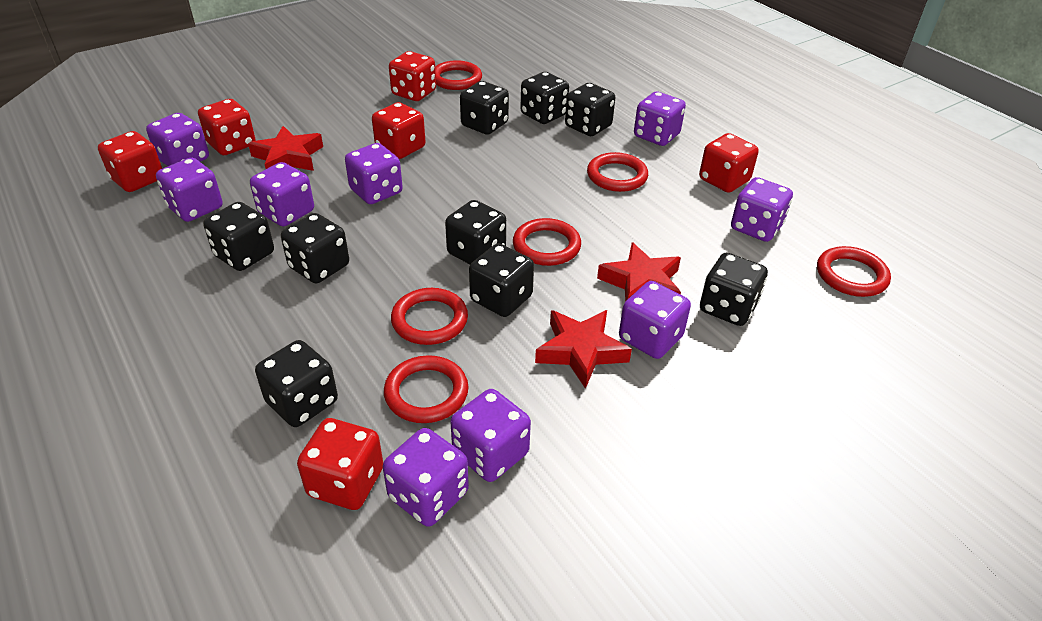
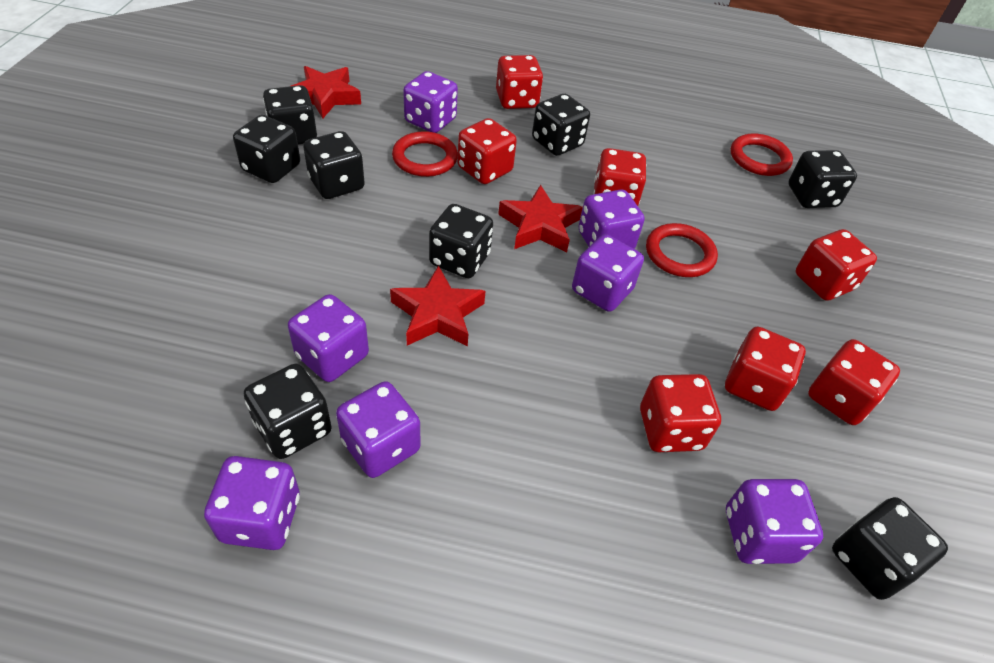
black dice: [203,202,274,271] [255,340,338,427] [281,213,349,284] [445,200,506,264] [460,81,509,135] [469,243,534,317] [520,72,569,124] [565,83,615,136] [700,253,768,326] = 9 -> [233,115,300,183] [244,364,332,459] [263,85,317,144] [303,131,365,199] [429,204,493,278] [532,94,590,156] [788,150,857,208] [832,497,948,600] = 8
purple dice: [146,113,209,166] [156,158,223,222] [250,162,314,227] [345,143,403,204] [383,428,469,527] [450,389,531,482] [619,281,691,359] [634,92,686,146] [731,177,793,242] = 9 -> [204,456,300,550] [288,294,369,382] [336,381,421,478] [403,71,458,133] [572,234,644,312] [578,189,645,249] [726,479,823,564] = 7
red dice: [98,131,162,192] [198,99,256,155] [297,418,383,510] [372,102,425,159] [389,51,436,101] [699,133,759,193] = 6 -> [457,118,517,184] [496,55,543,109] [593,148,647,206] [640,374,721,452] [725,327,806,411] [796,229,877,301] [808,339,900,425] = 7
red ring: [384,355,468,423] [391,288,468,345] [435,60,482,90] [513,218,581,266] [587,152,648,192] [817,246,891,297] = 6 -> [392,131,458,177] [646,223,718,277] [730,133,793,176] = 3

